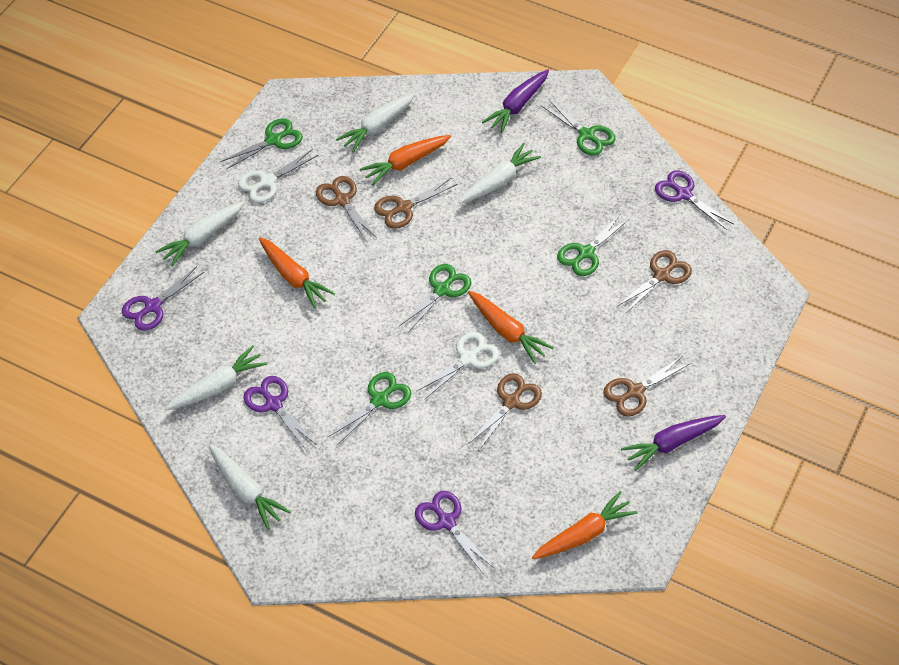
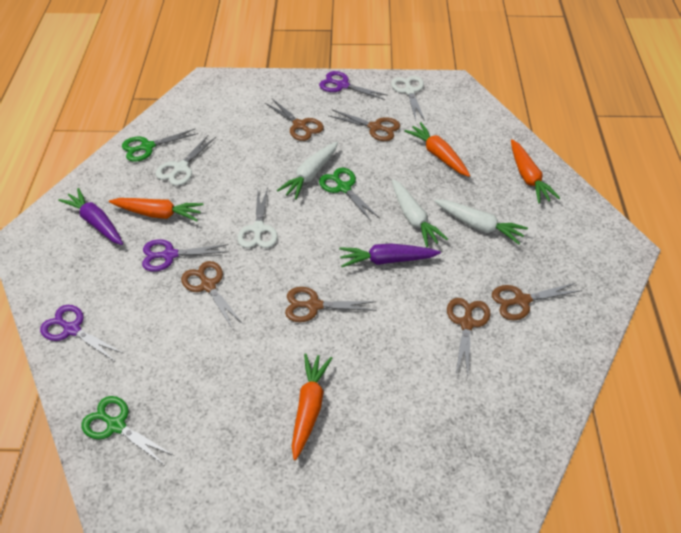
brown scissors: [316,176,377,242] [374,178,458,229] [468,373,542,450] [603,356,691,416] [616,250,692,314] = 5 -> [181,261,243,329] [265,99,324,141] [285,287,377,322] [329,110,400,141] [447,298,490,376] [492,282,582,320] = 6
green scissors: [220,118,303,169] [329,372,411,445] [398,264,471,333] [542,100,616,156] [557,213,629,276] = 5 -> [81,396,173,465] [122,129,198,162] [319,168,380,222] = 3
purple scissors: [122,266,205,331] [244,376,317,451] [415,491,494,575] [655,170,734,230] = 4 -> [40,305,124,361] [142,239,229,271] [319,71,388,100] = 3
white carrot: [155,202,244,267] [165,346,268,410] [208,444,291,530] [336,93,415,153] [459,143,541,204] = 5 -> [277,142,338,200] [392,179,448,247] [434,200,528,244] = 3
white scissors: [238,149,319,203] [417,332,499,400] = 2 -> [156,135,216,186] [238,188,278,248] [391,76,425,121] = 3

